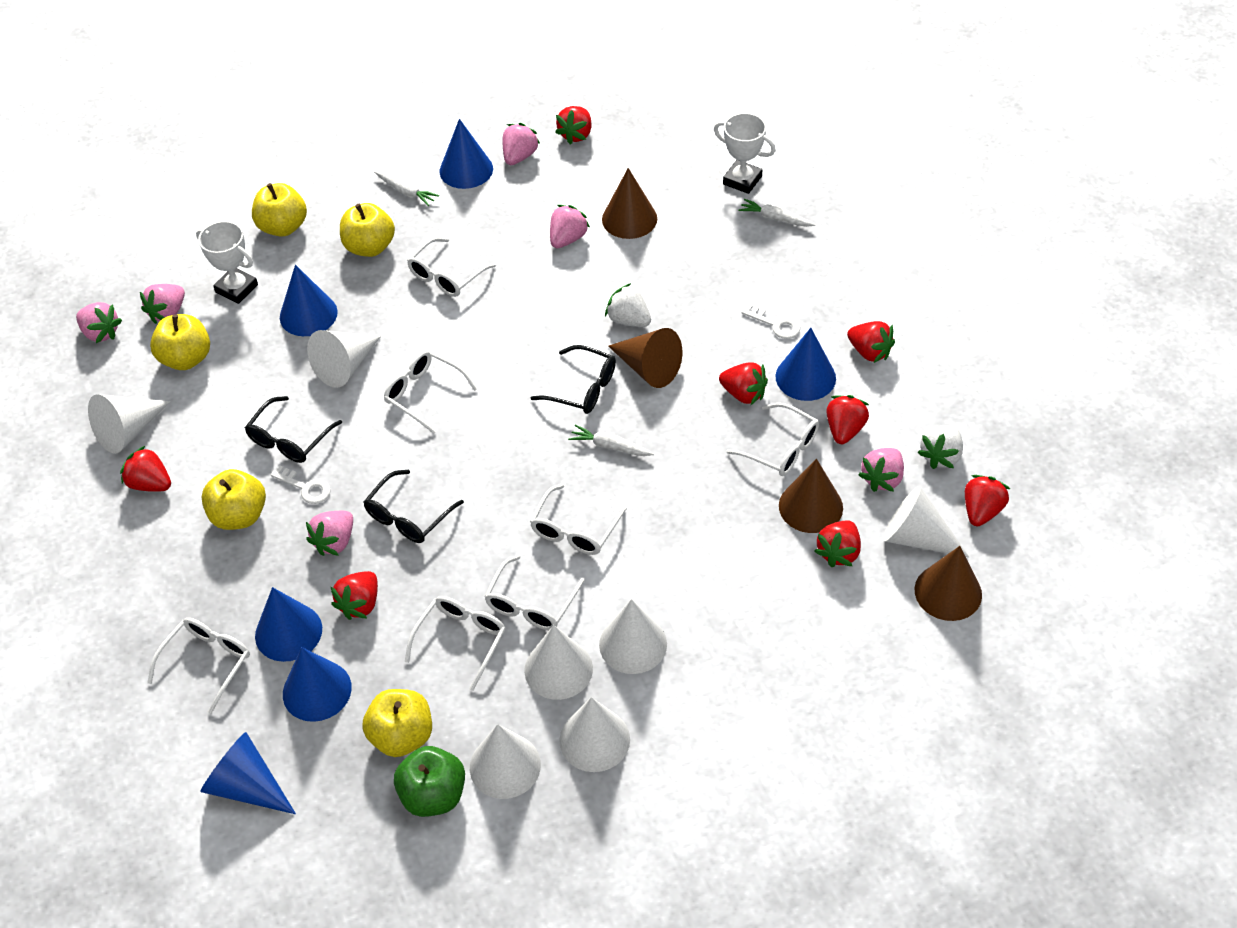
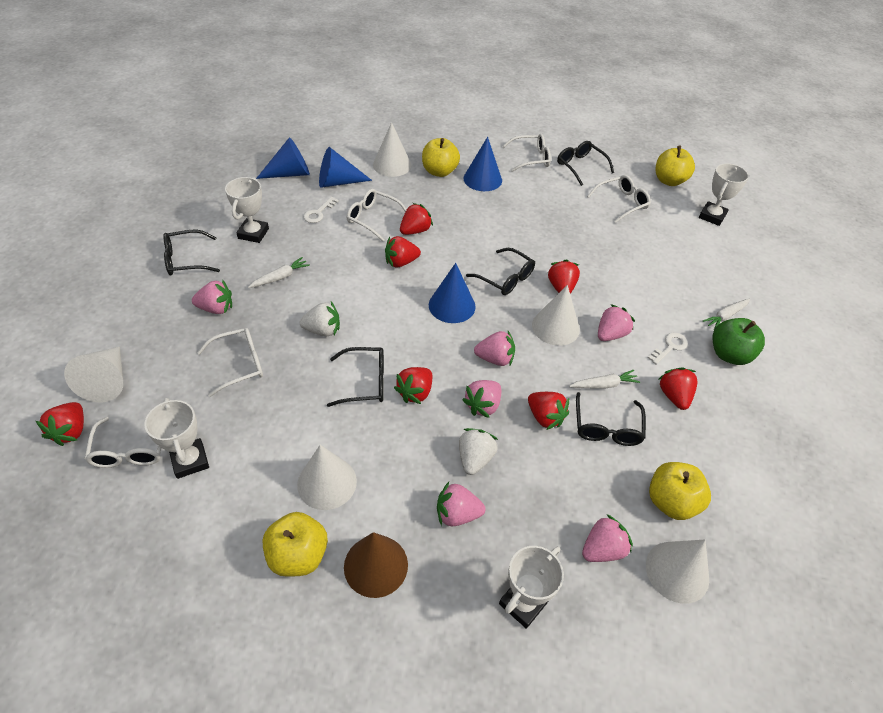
black glasses: [245,396,342,463] [364,470,464,543] [531,345,616,414] = 3 -> [163,230,220,275] [327,347,384,407] [466,248,535,295] [557,141,614,186] [576,392,646,446] = 5
blue cone: [200,732,296,814] [255,587,322,662] [280,265,338,336] [283,647,352,722] [440,119,493,189] [775,328,836,401] = 6 -> [256,137,310,179] [319,147,372,188] [429,263,476,323] [464,137,502,191] = 4
brown cone: [602,168,657,239] [608,328,682,388] [779,459,843,533] [915,546,982,621] = 4 -> [344,532,408,598] = 1
red strawberry: [120,446,171,492] [331,571,378,620] [555,106,592,145] [719,362,768,405] [814,521,861,567] [826,395,869,444] [847,321,895,363] [965,475,1010,526] = 8 -> [36,402,84,446] [385,236,421,267] [394,367,432,404] [400,203,433,235] [528,392,569,430] [548,259,580,294] [658,367,697,410] = 7
white cone: [88,394,170,454] [307,330,381,388] [470,724,541,799] [524,625,593,700] [559,697,630,772] [599,599,667,674] [883,486,969,557] = 7 -> [64,347,123,403] [297,445,357,510] [373,122,411,177] [532,285,580,346] [646,540,709,604] = 5
white glasses: [147,618,250,714] [384,351,477,434] [405,596,506,691] [407,237,496,297] [484,555,585,630] [530,484,627,555] [727,403,819,476] = 7 -> [84,417,162,468] [197,328,263,397] [347,189,407,241] [502,134,551,172] [587,175,651,223] = 5
white trophy: [196,221,258,304] [714,113,776,194] = 2 -> [144,398,209,479] [225,177,269,243] [499,546,564,629] [699,163,749,226] = 4
yellow apple: [150,314,210,370] [201,469,266,530] [252,183,307,237] [340,203,395,257] [362,689,432,757] = 5 -> [263,512,328,577] [422,138,460,177] [649,462,711,520] [655,146,695,186] = 4

